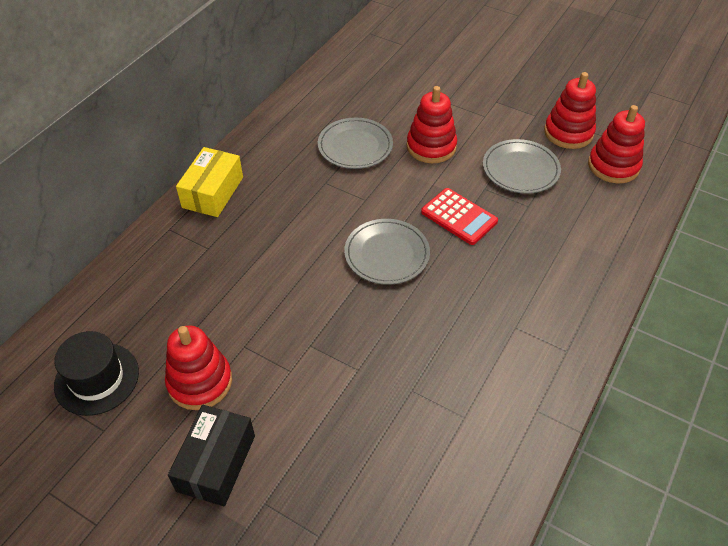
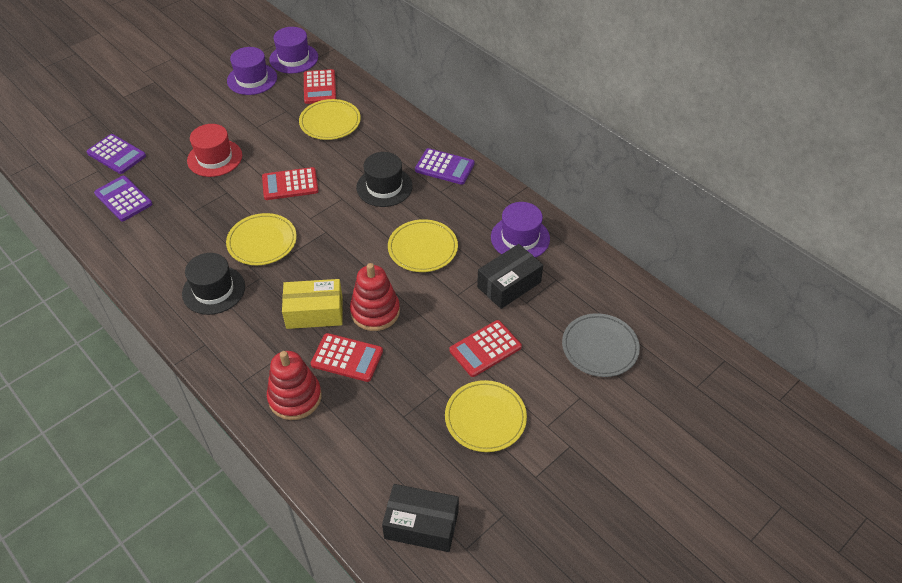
black box: [168,405,255,506] = 1 -> [382,484,459,552] [477,244,543,309] = 2
black hat: [54,331,139,416] = 1 -> [182,253,245,315] [356,152,413,207] = 2
grey plate: [318,118,393,169] [344,219,430,285] [483,139,561,194] = 3 -> [562,313,640,377] = 1
purple calculator: none = 0 -> [86,134,146,174] [94,175,152,221] [415,148,475,185] = 3
purple hat: none = 0 -> [227,47,277,95] [269,27,318,74] [491,202,550,258] = 3
red calculator: [421,188,498,245] = 1 -> [262,167,318,200] [304,69,336,104] [311,333,383,382] [450,320,522,377] = 4
red hat: none = 0 -> [187,124,242,177] = 1
red stacking toy: [165,326,232,410] [407,86,457,163] [544,72,596,149] [588,105,645,183] = 4 -> [267,351,322,420] [350,263,400,331] = 2
yellow plate: none = 0 -> [226,213,297,265] [299,99,361,140] [388,219,458,272] [445,380,527,452] = 4

